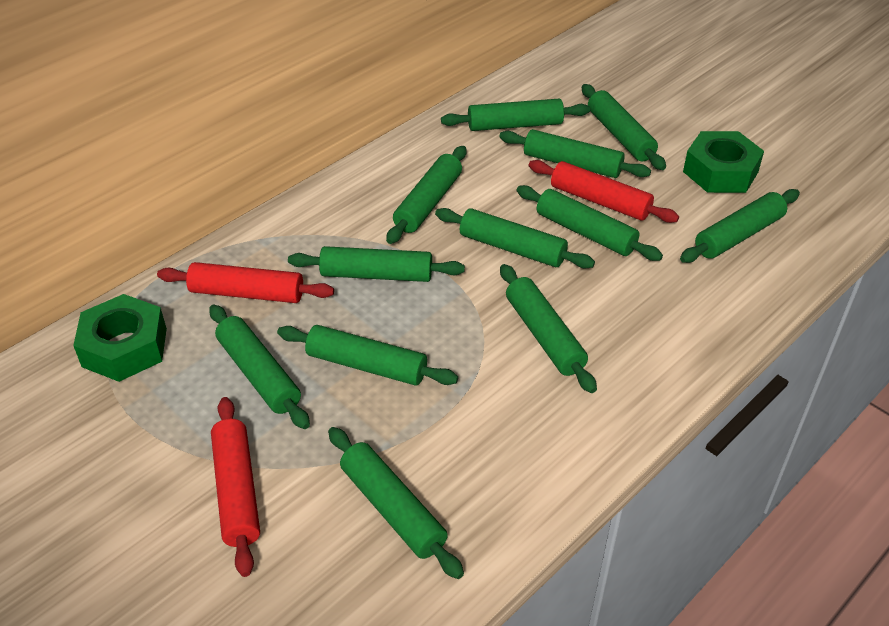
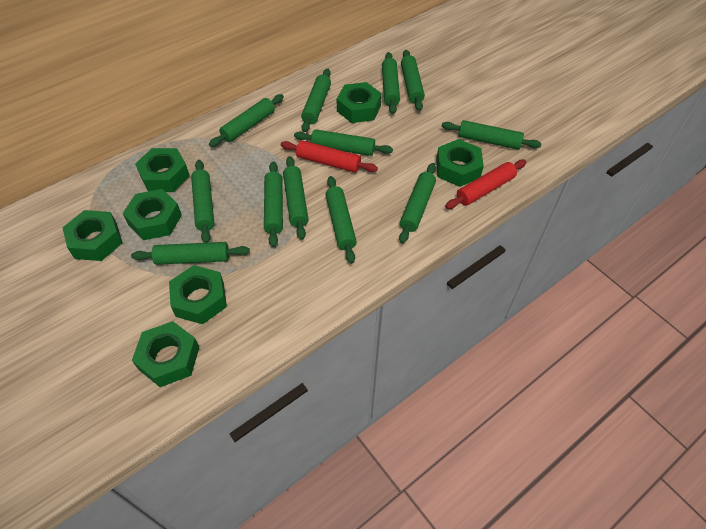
green nut: [73,294,167,382] [683,131,764,193] = 2 -> [62,210,123,261] [123,189,182,240] [132,321,199,387] [135,148,190,192] [169,265,227,324] [337,82,382,123] [436,139,484,187] = 7
red rolling pin: [157,262,334,303] [211,397,260,577] [529,160,679,223] = 3 -> [281,140,378,173] [445,160,526,209] = 2

